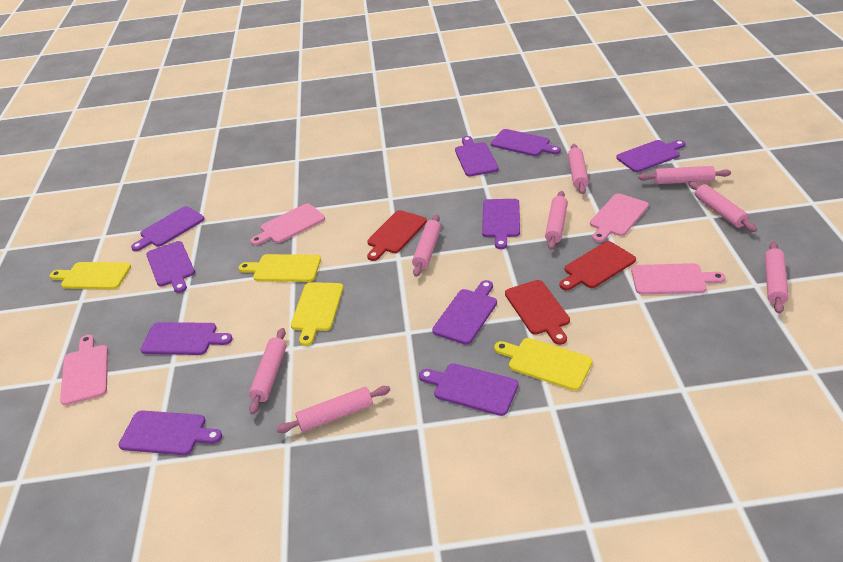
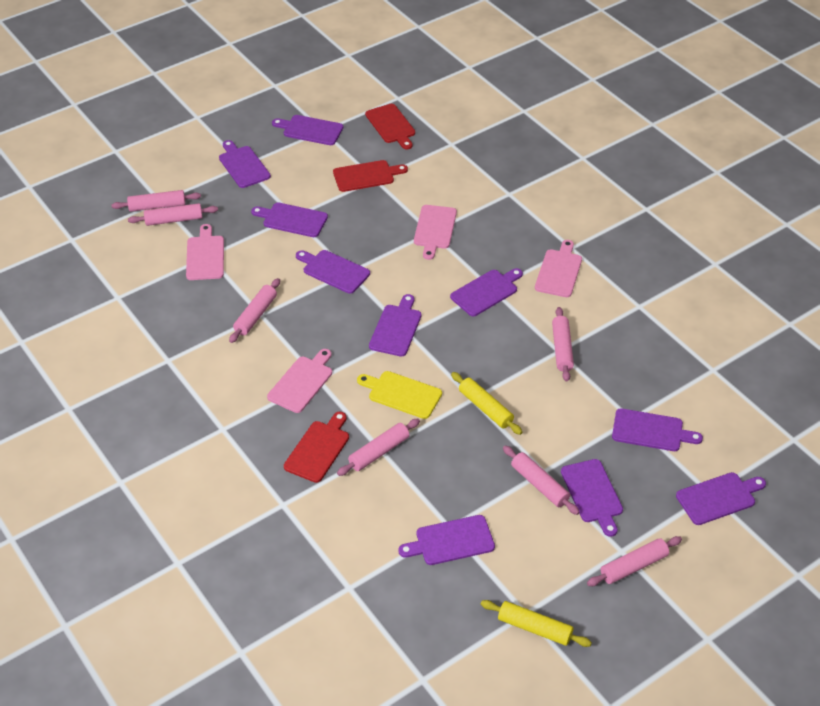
pink rolling pin: [249,328,286,414] [276,386,390,433] [412,214,441,277] [545,191,568,250] [568,144,589,194] [638,166,731,184] [689,181,757,232] [765,242,789,314] = 8 -> [111,190,201,212] [128,203,218,226] [229,278,280,343] [337,419,420,476] [503,446,580,515] [552,307,574,382] [587,536,682,586] = 7
yellow cutting board: [50,262,131,289] [238,254,321,282] [291,282,343,346] [494,338,592,391] = 4 -> [357,371,442,419] = 1
yellow rolling pin: none = 0 -> [451,372,522,435] [481,600,592,647] = 2

